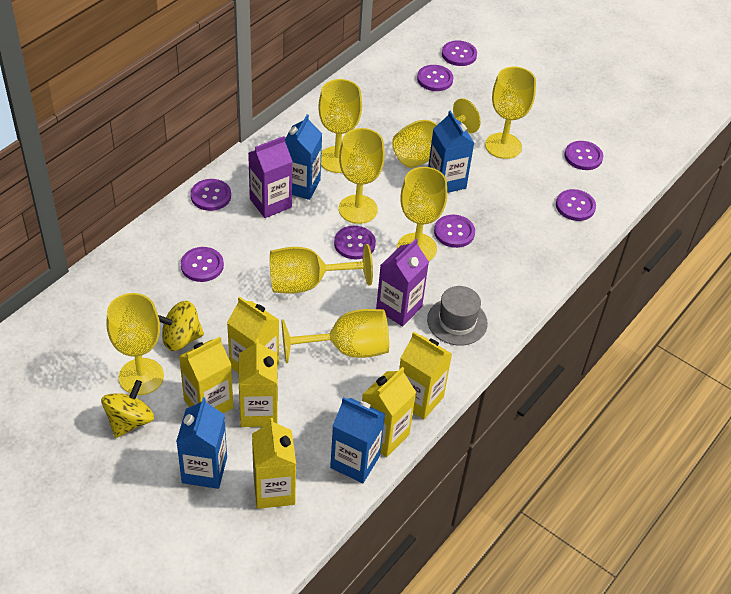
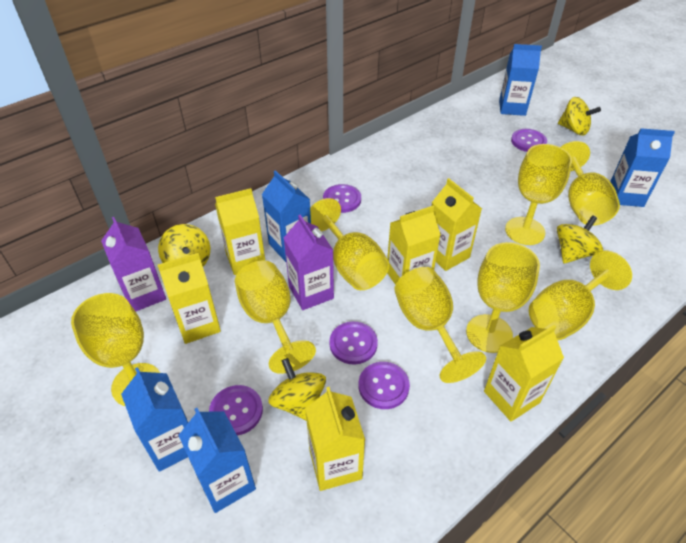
blue carton: [176,397,227,489] [285,114,322,200] [330,397,385,483] [428,110,474,193] = 4 -> [121,367,189,472] [178,408,256,513] [262,170,311,262] [499,44,542,116] [610,128,675,207] = 5
grey hat: [427,286,488,346] = 1 -> none = 0
purple button: [181,247,224,282] [190,179,231,211] [334,226,376,259] [417,65,454,91] [434,215,475,248] [442,40,477,66] [556,189,596,221] [564,141,603,170] = 8 -> [209,385,263,436] [323,184,361,213] [329,321,378,365] [359,362,410,409] [511,129,547,152] = 5
yellow spinning top: [101,380,154,438] [158,301,204,351] = 2 -> [158,224,210,266] [268,358,326,421] [557,215,603,263] [558,97,601,136] = 4

